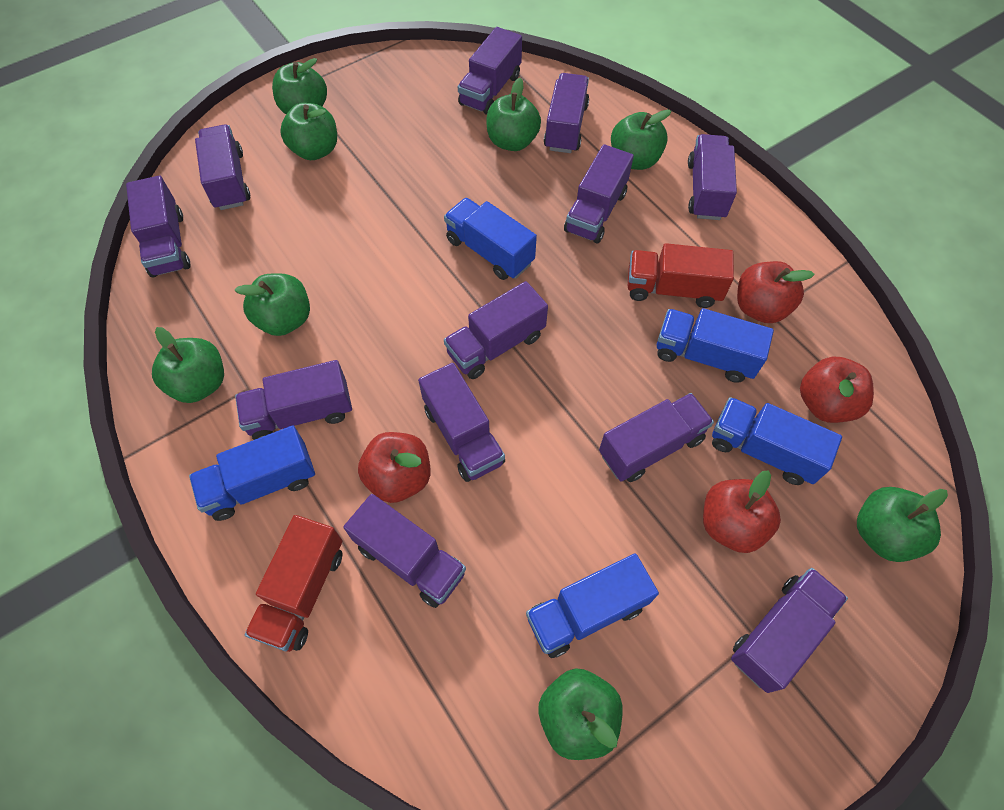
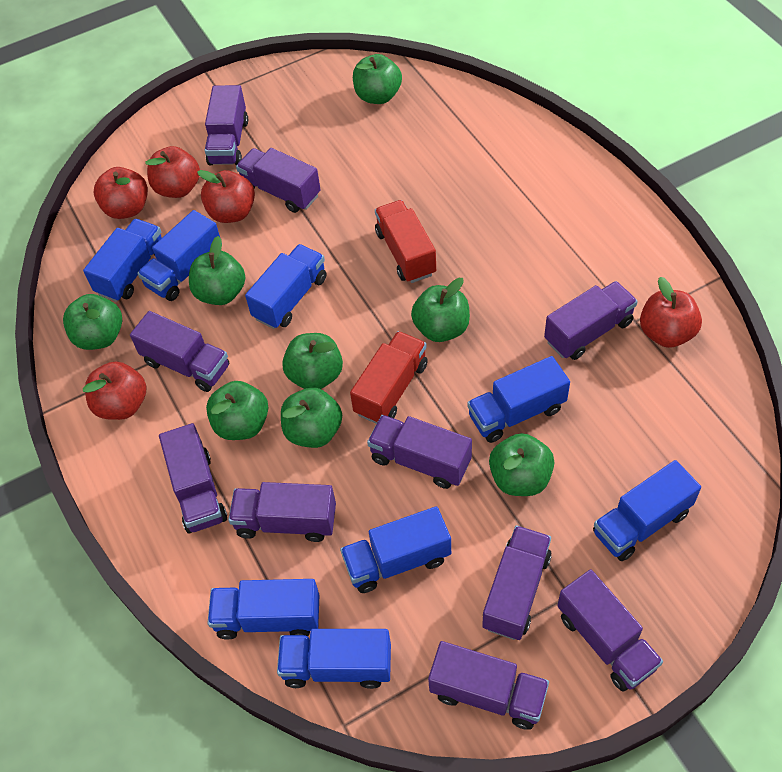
blue truck: [189,426,315,521] [444,198,537,280] [526,553,659,658] [657,308,774,383] [712,397,842,485] = 5 -> [83,219,162,302] [137,210,220,301] [208,579,319,640] [245,244,327,329] [277,629,391,689] [340,506,451,593] [467,356,570,443] [593,460,701,561] = 8
purple truck: [126,176,190,277] [195,124,250,210] [235,360,352,440] [344,494,466,608] [418,363,505,482] [444,281,548,379] [458,27,522,115] [544,73,589,153] [564,144,634,243] [599,393,714,482] [688,134,737,220] [731,568,848,693] = 12 -> [130,311,229,392] [159,423,227,533] [205,85,248,166] [228,482,336,542] [236,148,321,213] [367,415,472,489] [428,641,549,730] [482,525,552,640] [544,281,638,360] [557,569,663,691] = 10
red apple: [358,432,431,503] [703,470,781,553] [737,261,815,323] [800,357,874,423] = 4 -> [83,361,146,420] [94,167,148,219] [145,146,200,198] [197,170,255,223] [640,277,702,348] = 5

